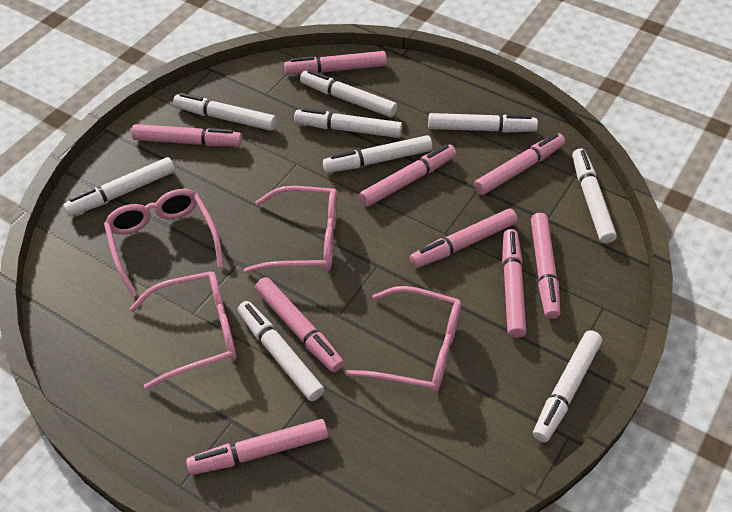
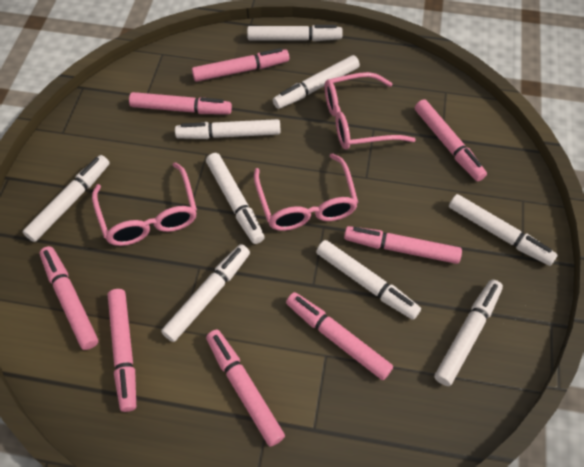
pink glasses: [104,189,224,297] [129,271,236,390] [244,186,337,273] [345,286,461,392] = 4 -> [92,162,197,246] [254,153,358,231] [325,72,416,150] = 3
pink marker: [131,124,242,146] [186,419,328,475] [255,277,344,372] [284,51,387,75] [359,144,456,207] [410,208,518,268] [474,133,565,195] [502,229,526,338] [531,213,561,319] = 9 -> [39,246,98,350] [107,289,136,412] [129,92,232,115] [192,48,289,82] [206,330,285,447] [286,292,393,380] [344,226,462,264] [415,99,487,181] = 8

